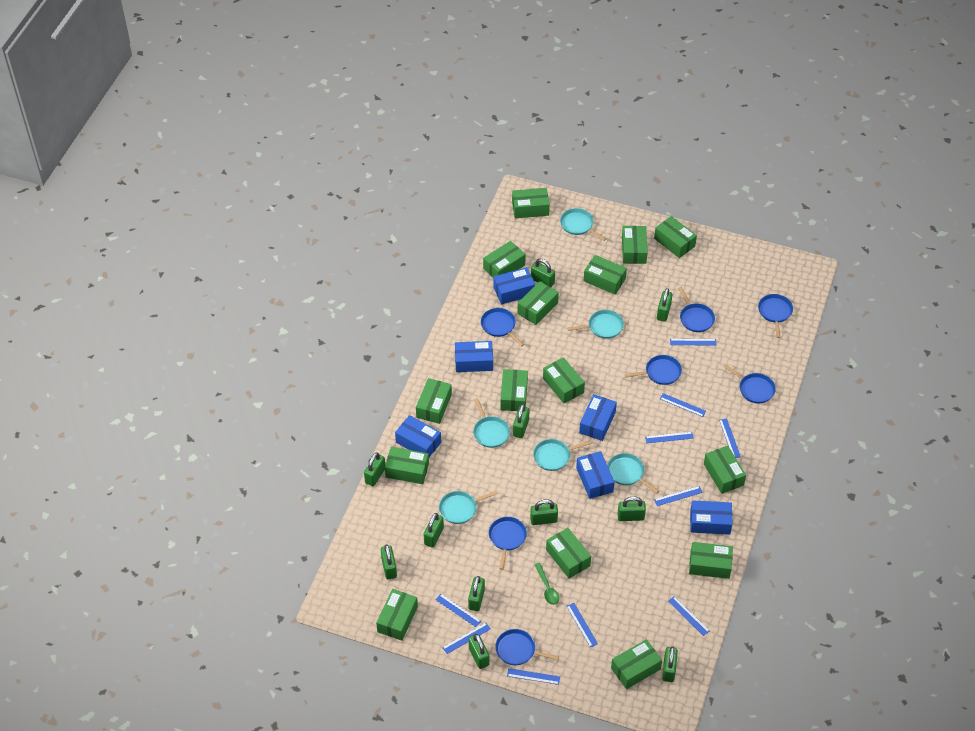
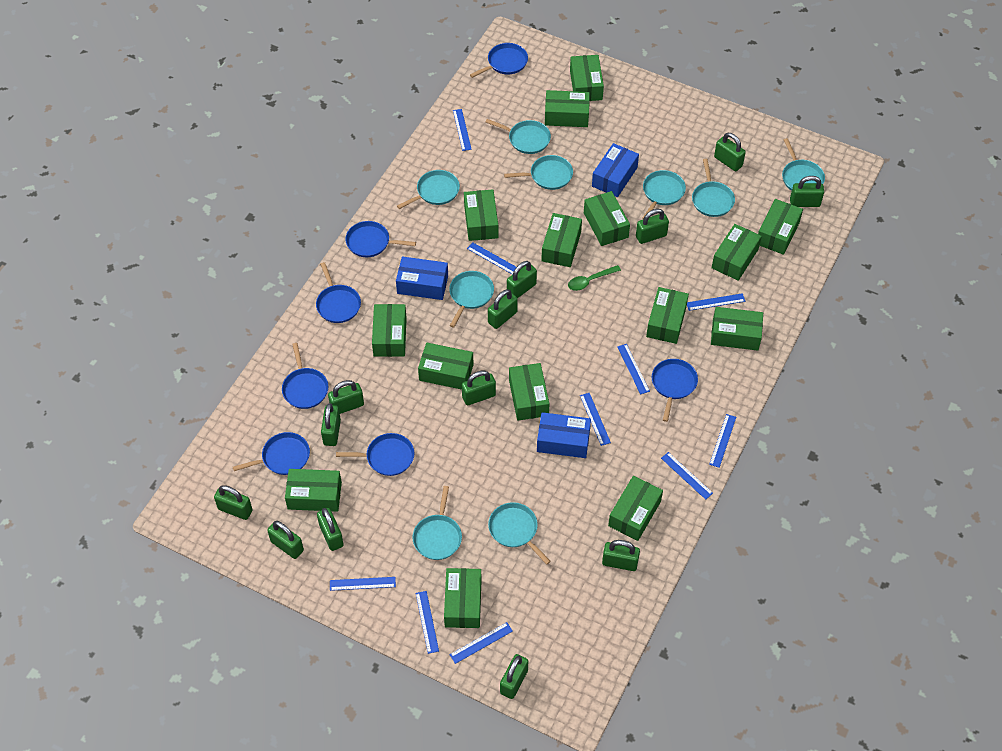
blue box: [395,415,441,457] [455,341,493,372] [493,267,535,304] [576,451,614,499] [579,394,617,441] [690,500,732,535] = 6 -> [396,256,448,300] [537,412,591,458] [592,143,639,197] = 3
green padlock: [364,452,385,486] [381,544,397,579] [424,513,444,547] [468,576,485,611] [469,634,489,669] [513,404,529,438] [530,500,558,525] [531,259,555,287] [618,496,646,521] [657,288,672,322] [662,646,678,682] = 11 -> [214,485,253,520] [267,521,304,559] [317,508,344,551] [321,403,341,446] [328,380,364,414] [462,371,496,405] [488,289,518,329] [500,654,528,699] [507,261,537,298] [602,540,640,571] [636,209,669,244] [714,133,746,171] [790,176,824,207] = 13
turquoise pan: [439,490,498,524] [473,398,510,448] [533,439,592,471] [560,208,606,241] [568,310,624,339] [607,453,659,493] = 6 -> [397,170,460,209] [412,486,462,560] [449,271,494,328] [486,119,551,154] [488,502,551,565] [504,155,573,190] [642,170,686,219] [692,159,735,217] [782,138,825,191] = 9

